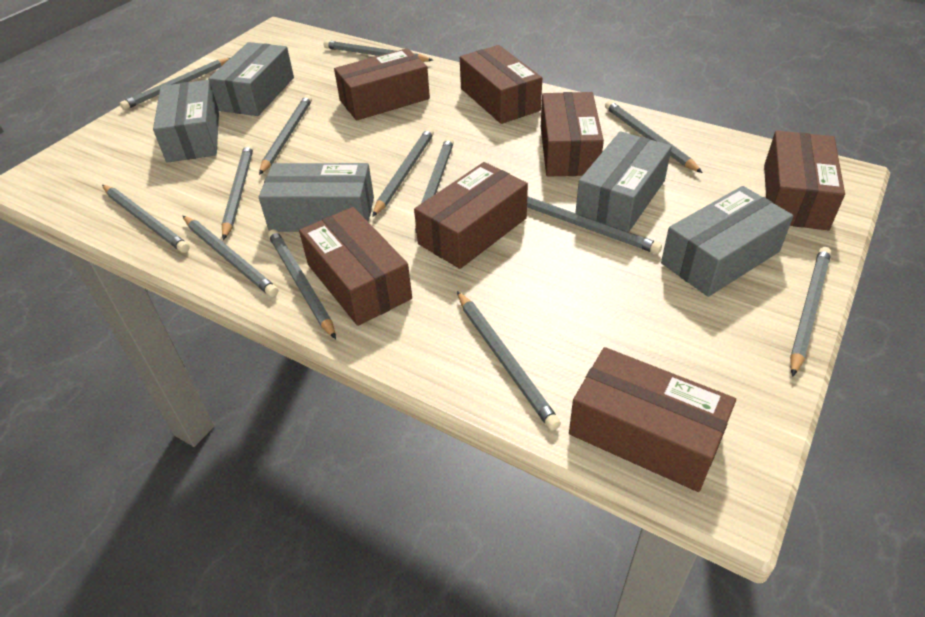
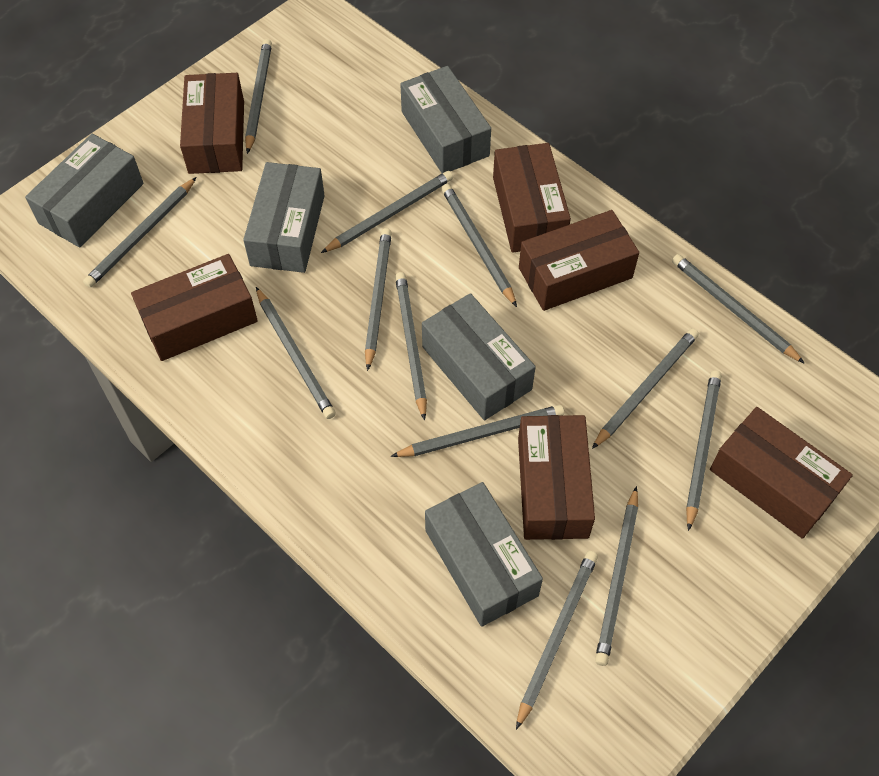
brown box: [299,207,412,326] [334,48,430,121] [414,162,528,269] [460,45,542,124] [541,92,604,177] [569,347,736,492] [764,131,845,230] = 7 -> [131,254,258,361] [180,73,244,174] [493,143,571,253] [518,415,595,540] [519,210,639,311] [710,407,853,539] = 6

